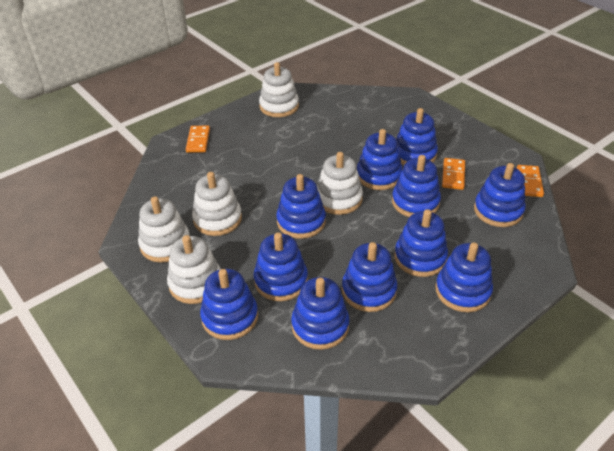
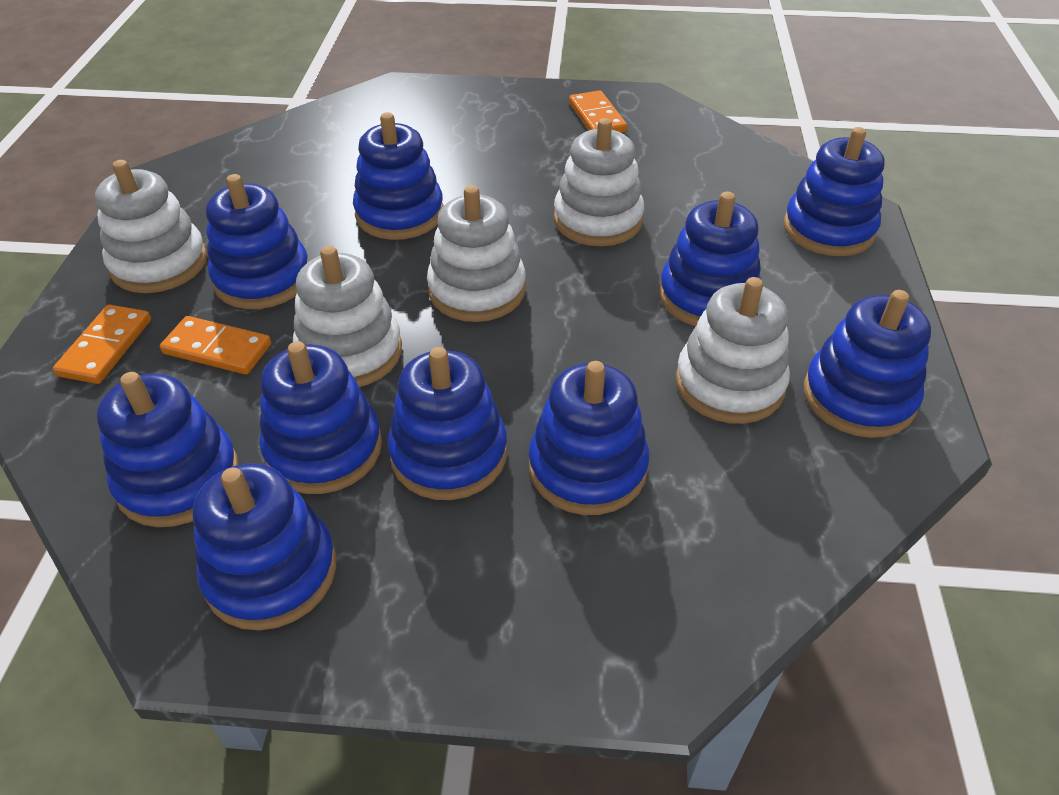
blue stacking toy: [200,269,258,340] [254,232,308,301] [276,174,326,239] [291,277,349,350] [342,242,397,312] [357,129,403,190] [392,155,441,217] [394,209,448,277] [396,108,438,165] [435,242,493,312] [474,163,526,227] = 11 -> [97,372,239,527] [193,463,336,630] [206,174,309,309] [259,341,382,494] [353,112,444,240] [388,347,507,500] [529,361,649,515] [659,191,761,326] [783,127,885,256] [804,290,931,438] = 10

